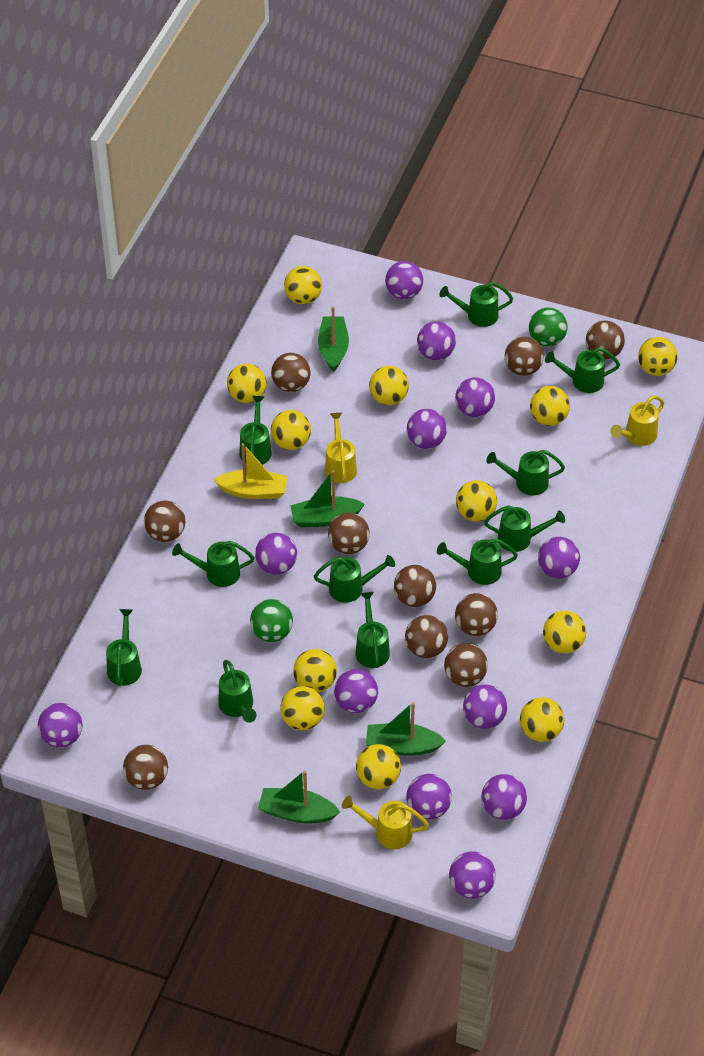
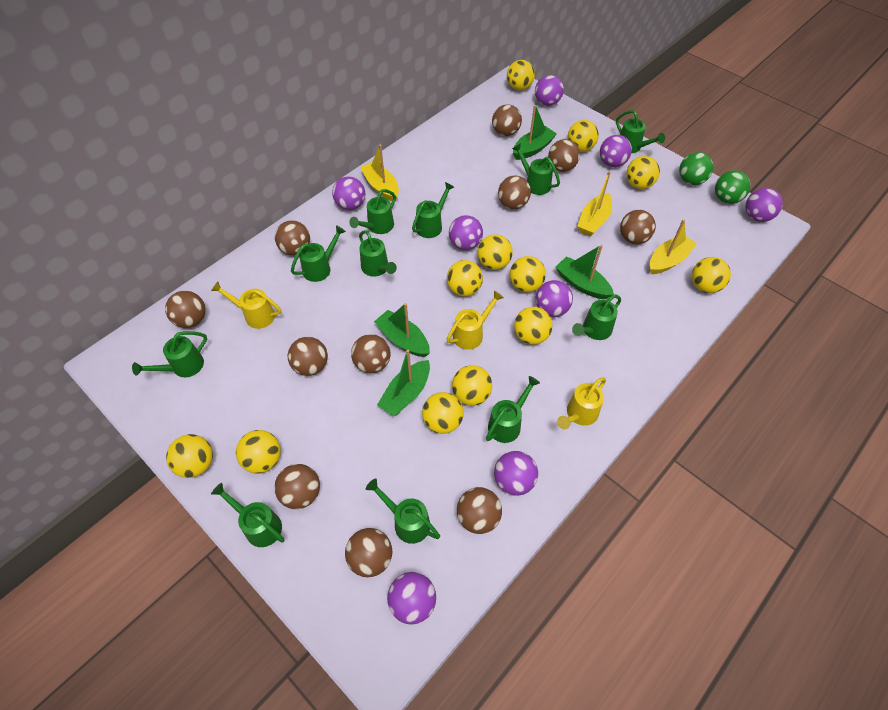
brown ball: [123,745,168,790] [144,501,186,542] [271,353,311,392] [328,513,370,554] [394,565,436,607] [405,615,448,658] [444,643,488,687] [455,593,498,636] [505,337,544,376] [586,321,625,360] = 10 -> [165,291,206,328] [274,464,320,509] [275,221,310,255] [288,337,328,376] [345,528,392,577] [351,334,391,373] [457,487,502,534] [492,104,522,136] [498,176,531,209] [548,139,580,172] [620,210,656,244] = 11
purple ball: [38,703,82,748] [255,533,297,575] [334,669,378,713] [385,261,423,299] [406,774,452,820] [407,409,447,449] [417,321,456,360] [449,851,496,898] [455,377,495,417] [463,685,507,729] [481,774,527,820] [538,537,580,579] = 12 -> [332,177,365,210] [387,572,436,624] [449,215,483,250] [494,451,538,496] [535,75,564,106] [535,280,573,317] [600,135,632,167] [745,188,783,222] = 8
yellow boat: [214,443,287,499] = 1 -> [360,145,399,201] [577,171,612,236] [650,219,697,274] = 3

